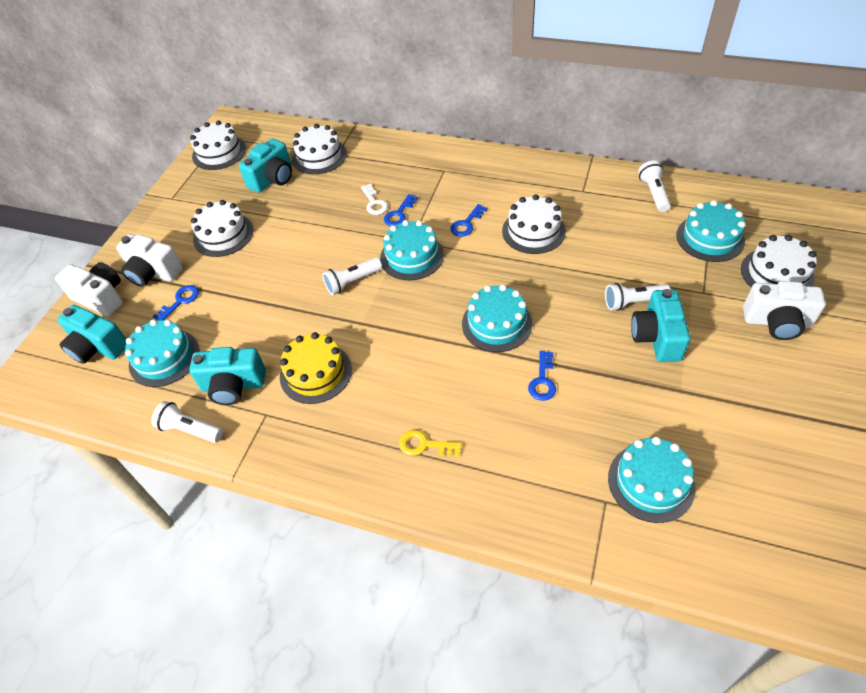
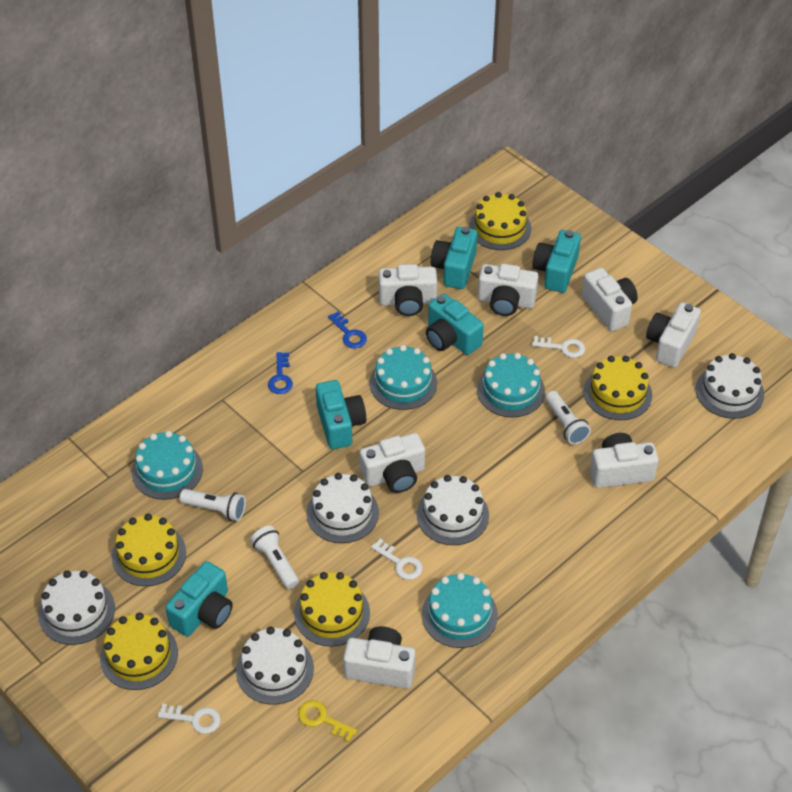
blue key: [152,285,199,320] [384,194,418,226] [450,204,487,237] [528,351,556,401] = 4 -> [268,352,293,394] [328,311,367,348] = 2
turquoise cake: [125,319,199,387] [380,220,444,280] [462,284,532,352] [608,437,696,523] [676,200,745,262] = 5 -> [132,431,203,500] [370,345,437,410] [422,573,498,648] [477,353,545,417] = 4
turquoise camera: [57,305,126,364] [189,347,266,405] [239,139,292,193] [631,289,690,362] = 4 -> [165,561,233,637] [316,380,366,449] [426,294,484,355] [431,227,477,289] [532,230,581,293] = 5
white camera: [55,262,123,316] [116,234,183,287] [743,281,826,340] = 3 -> [343,626,416,689] [360,433,425,493] [379,264,437,316] [478,264,539,316] [582,268,638,331] [590,433,659,488] [646,302,701,368] = 7
white flashlight: [151,401,223,443] [322,257,382,295] [605,283,671,311] [638,160,671,212] = 4 -> [180,489,246,521] [251,526,299,589] [545,391,591,444] = 3
white key: [361,184,388,215] = 1 -> [158,704,221,734] [371,539,423,580] [532,336,585,358] = 3
yellow cake: [280,332,352,404] = 1 -> [100,612,178,690] [112,514,186,586] [294,572,370,647] [469,192,531,250] [584,356,652,420] = 5

